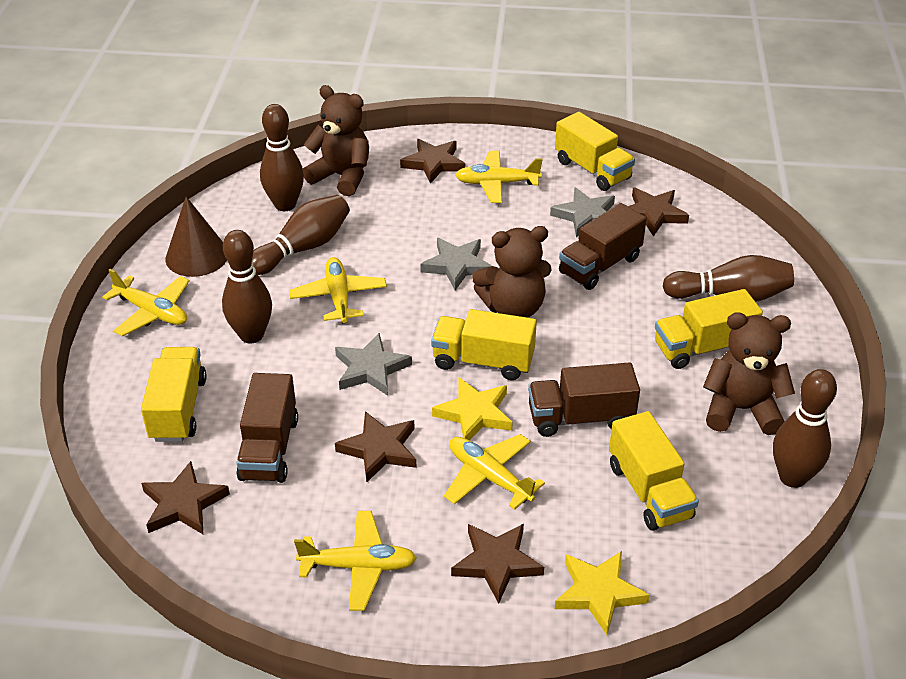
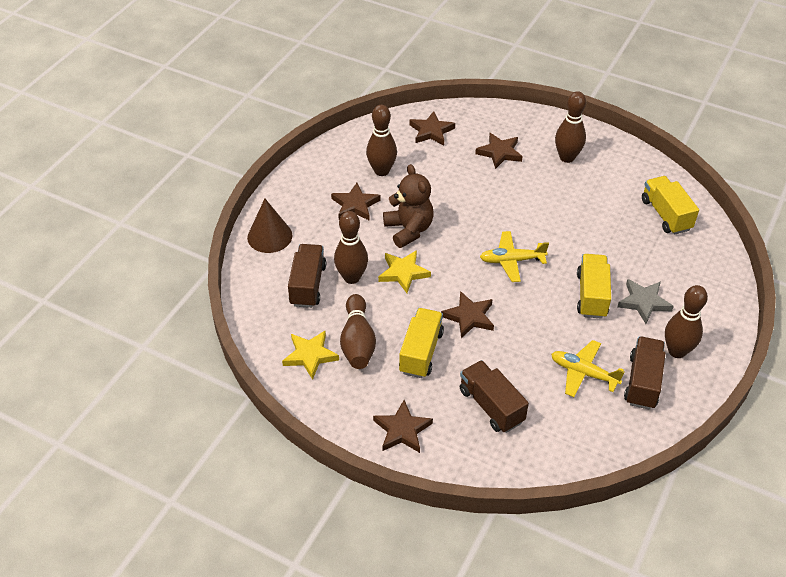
brown teddy bear: [303,85,369,196] [472,226,552,318] [703,312,795,435] = 3 -> [383,164,433,248] = 1
grey star: [335,333,412,396] [420,238,492,290] [550,187,615,237] = 3 -> [617,279,674,324] = 1
yellow plane: [102,269,190,336] [289,257,387,323] [294,511,417,611] [444,434,545,510] [455,151,543,203] = 5 -> [480,231,549,282] [551,340,625,397] = 2
yellow truck: [141,347,207,442] [431,309,537,380] [555,112,635,191] [609,411,699,531] [655,289,763,369] = 5 -> [399,308,444,378] [577,254,611,319] [642,176,699,234] = 3

